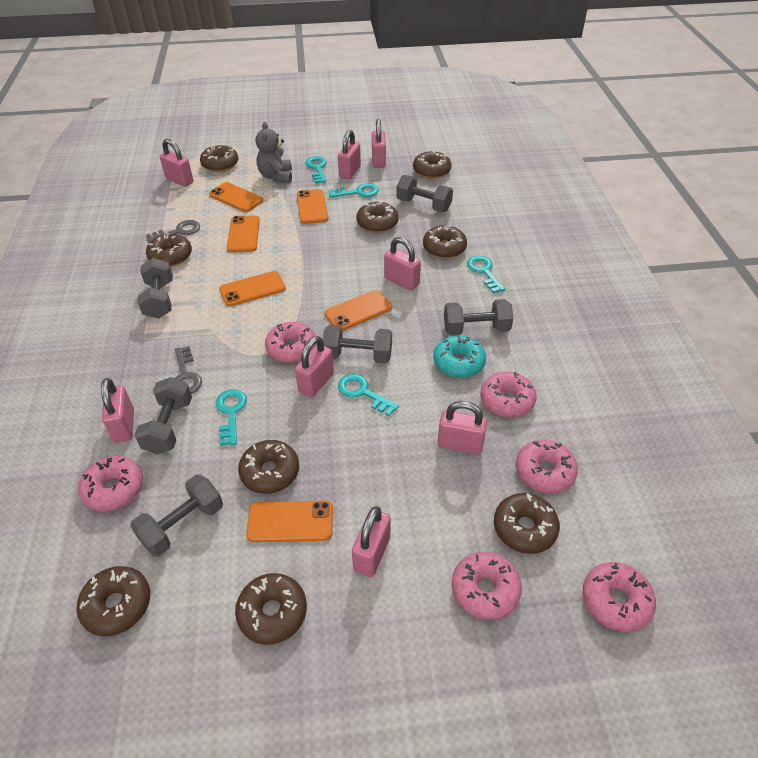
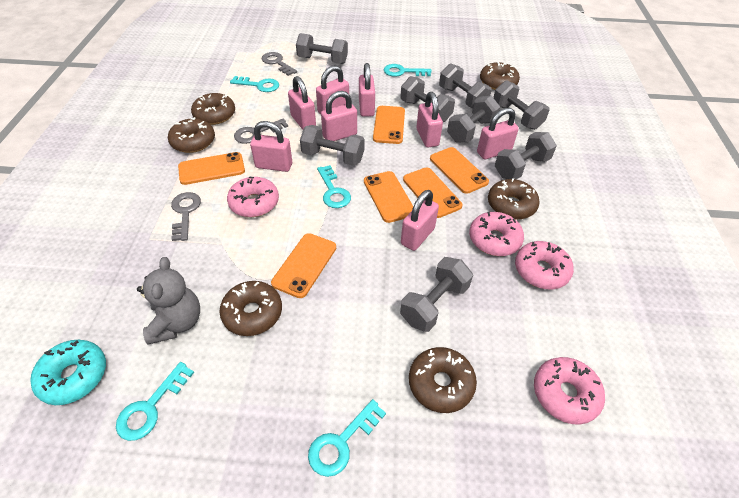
brown donut: [77,566,150,636] [146,233,192,267] [200,145,238,172] [235,573,307,645] [238,440,299,494] [356,201,399,233] [413,150,451,179] [423,225,467,258] [494,493,560,554] = 9 -> [168,117,215,153] [191,93,235,125] [219,281,282,336] [409,347,477,413] [480,62,520,90] [488,178,540,219] = 6
grey dumbbell: [130,474,223,557] [134,377,192,455] [138,258,173,319] [323,325,392,364] [396,175,453,212] [444,299,513,336] = 6 -> [296,33,348,64] [300,125,365,166] [400,76,455,122] [400,257,473,332] [439,63,492,108] [447,96,500,142] [493,80,549,130] [495,132,557,180] = 8
grey key: [146,220,200,243] [175,346,202,394] = 2 -> [171,192,201,241] [234,119,288,144] [262,52,297,76] = 3
pink donut: [78,456,143,512] [265,322,316,363] [452,552,522,620] [480,371,537,418] [516,440,578,493] [583,562,656,632] = 6 -> [227,176,279,217] [469,212,524,256] [515,241,574,289] [534,357,605,425] = 4

